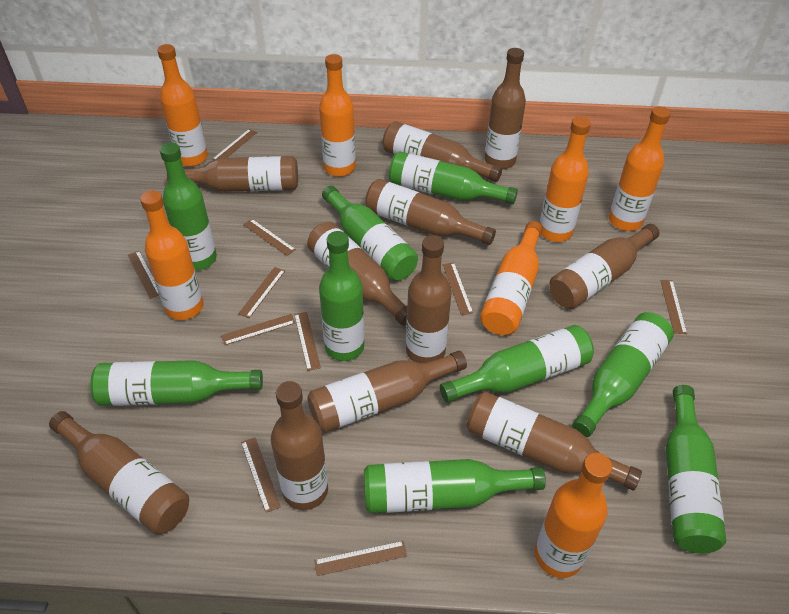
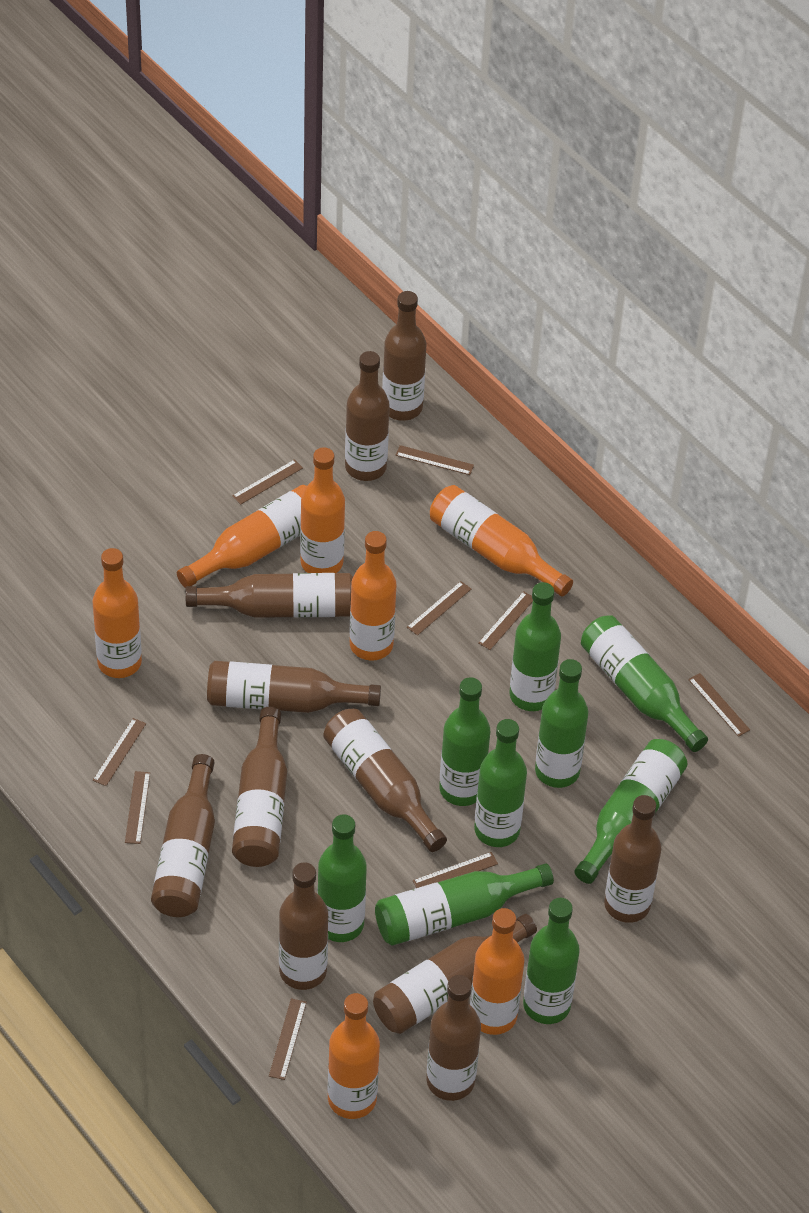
brown ruler: [128,251,159,299] [212,129,257,160] [221,314,295,345] [238,267,285,318] [241,437,281,513] [243,219,296,256] [294,312,321,371] [314,541,407,576] [443,263,473,315] [660,280,687,334] = 10 -> [93,718,146,786] [125,771,150,844] [232,459,303,505] [269,998,307,1080] [396,445,474,475] [407,581,471,636] [413,852,498,888] [478,591,533,650] [688,673,750,737] = 9

